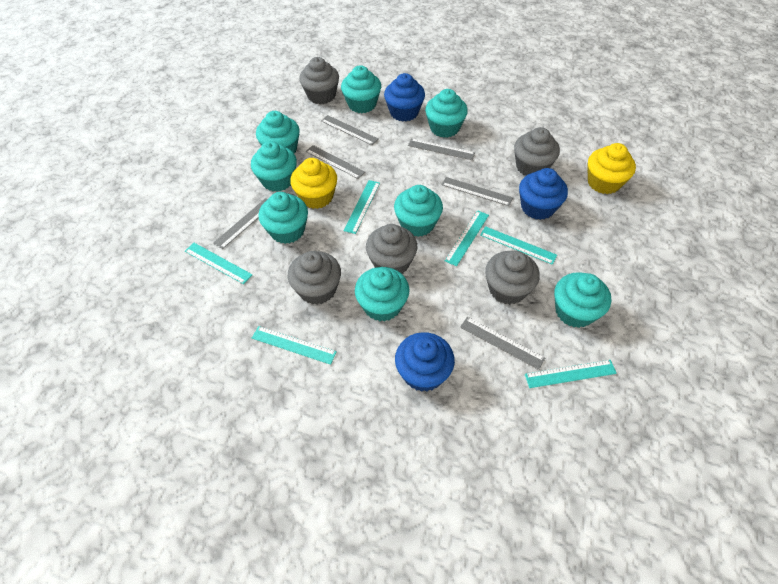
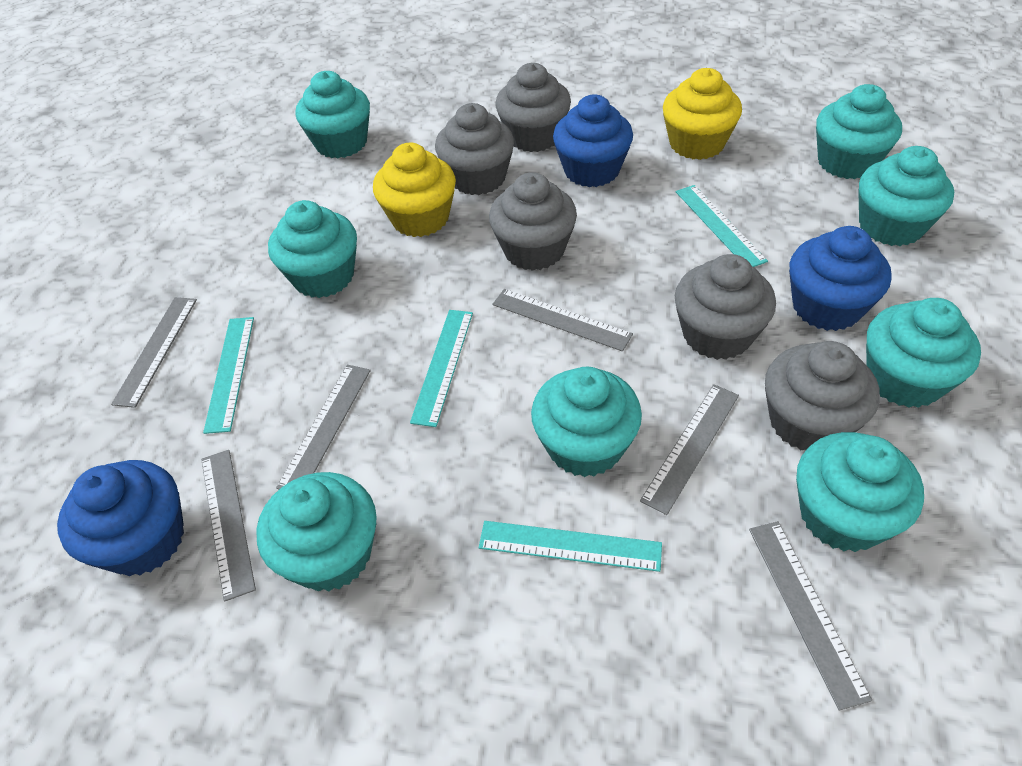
turquoise ruler: [185,243,252,284] [252,326,337,365] [343,180,380,234] [445,210,489,266] [480,226,557,265] [525,360,617,388] = 6 -> [203,317,254,434] [410,310,473,427] [479,521,662,572] [676,185,768,267] = 4

